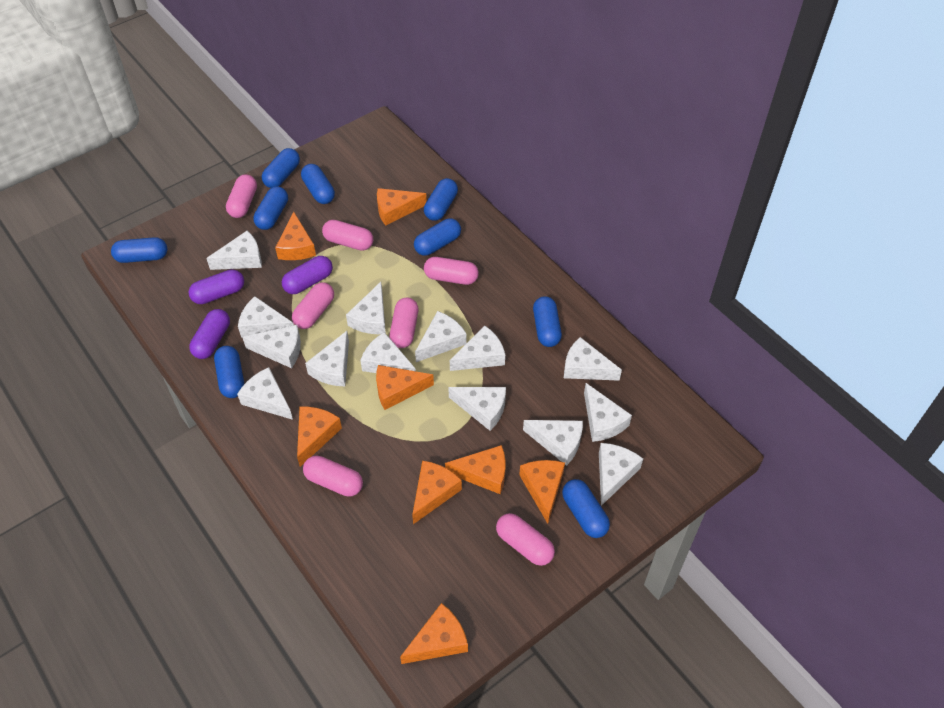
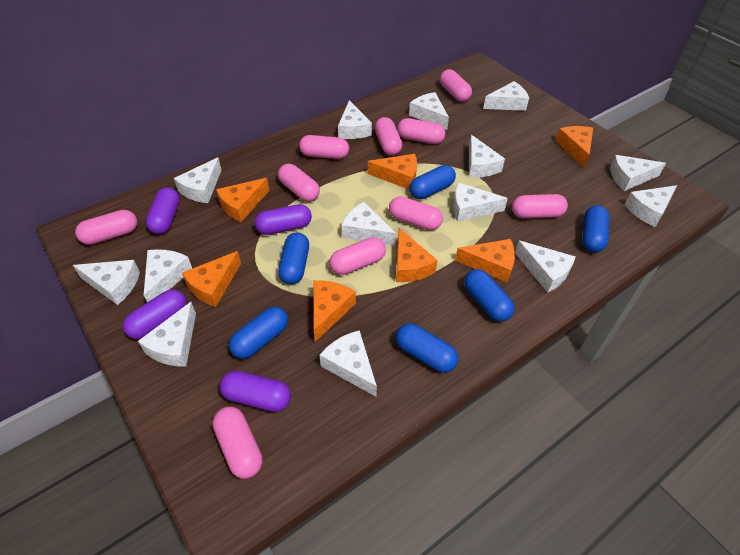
blue capsule: [111,237,167,263] [214,346,244,398] [253,186,288,230] [262,148,300,188] [301,164,335,204] [414,218,461,256] [424,178,458,221] [533,296,562,347] [562,479,610,538] = 9 -> [229,306,288,359] [278,233,309,284] [396,323,459,373] [409,165,456,199] [464,269,515,322] [582,205,609,252] = 6
orange cheese: [275,212,316,260] [297,406,342,467] [376,365,434,410] [377,188,427,226] [400,603,468,664] [412,460,462,524] [445,445,506,494] [519,460,565,524] = 8 -> [182,251,241,307] [216,178,269,222] [313,280,356,342] [368,154,417,189] [396,228,437,282] [455,239,515,282] [556,126,593,168] = 7
pink capsule: [226,175,257,218] [292,282,334,329] [303,455,363,497] [322,220,373,251] [390,297,419,348] [424,257,479,285] [496,513,555,566] = 7 -> [75,210,137,245] [212,406,263,479] [278,164,320,202] [299,135,349,159] [330,237,386,275] [375,117,403,155] [389,196,443,230] [397,118,445,144] [440,69,472,102] [512,194,568,218] = 10
purple capsule: [189,269,244,304] [189,309,230,359] [282,256,333,294] = 3 -> [123,289,187,339] [146,188,180,234] [220,371,291,412] [255,204,312,235] = 4

